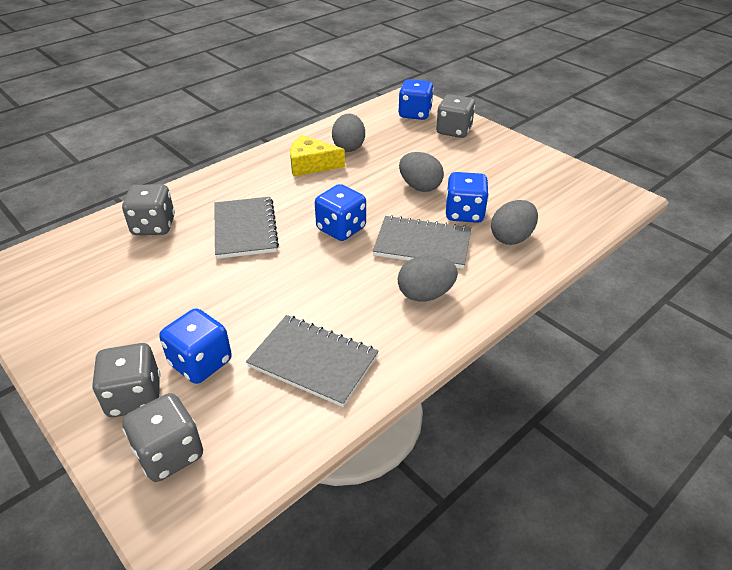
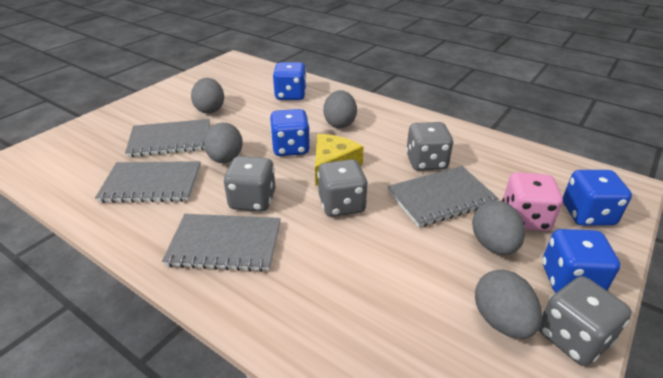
grey egg: [332,113,365,152] [398,255,458,301] [399,152,444,192] [491,200,538,245] = 4 -> [191,78,224,114] [204,123,243,163] [323,90,357,128] [472,201,525,255] [475,270,542,339] = 5
grey notebook: [214,197,279,259] [246,315,379,407] [373,215,471,269] = 3 -> [95,161,201,203] [125,119,210,157] [162,214,281,272] [387,166,499,227] = 4
pink dice: none = 0 -> [502,172,563,231] = 1

